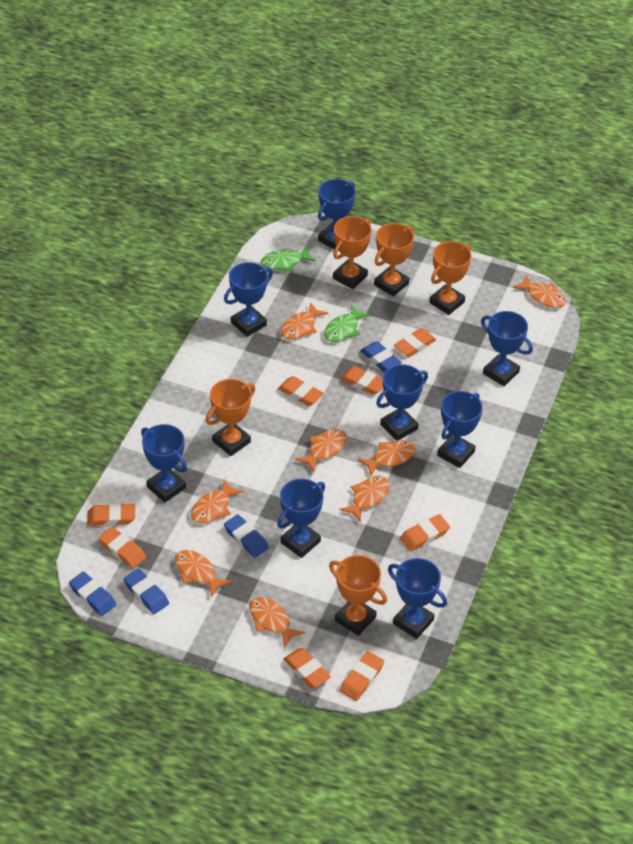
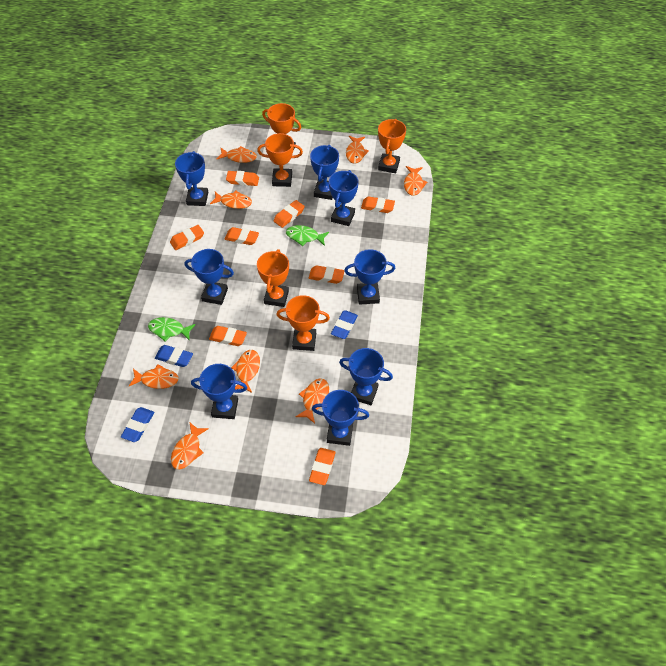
blue eraser: [69,572,116,616] [124,569,169,614] [224,514,269,558] [360,341,402,372] = 4 -> [121,407,154,442] [155,345,193,367] [331,310,358,339] = 3

